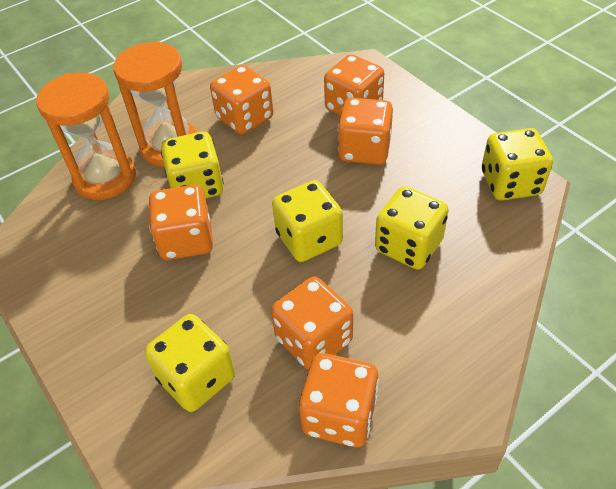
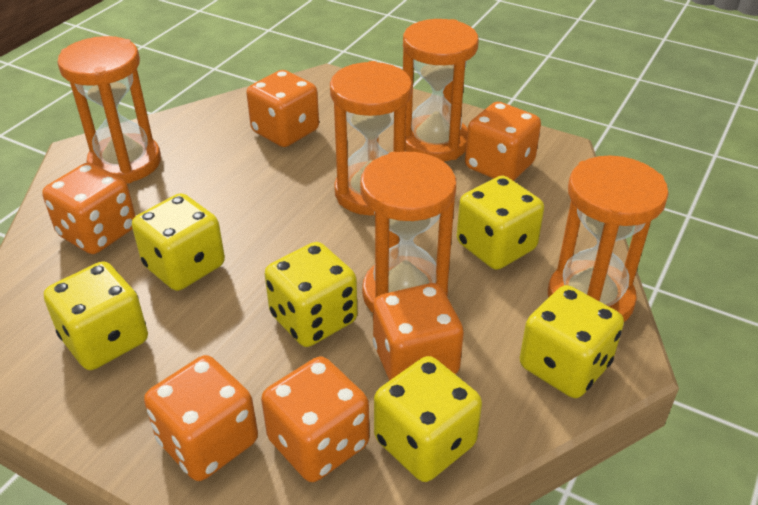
orange hourglass: [36,73,136,200] [113,41,198,167] = 2 -> [57,36,161,184] [330,61,412,215] [360,152,456,313] [403,19,479,162] [548,155,669,322] = 5
yellow dice: [145,314,235,412] [161,131,224,198] [272,180,343,262] [375,186,449,270] [482,128,553,201] = 5 -> [44,261,148,370] [132,193,225,291] [265,242,357,347] [374,356,482,482] [457,176,544,270] [520,285,624,398] = 6

